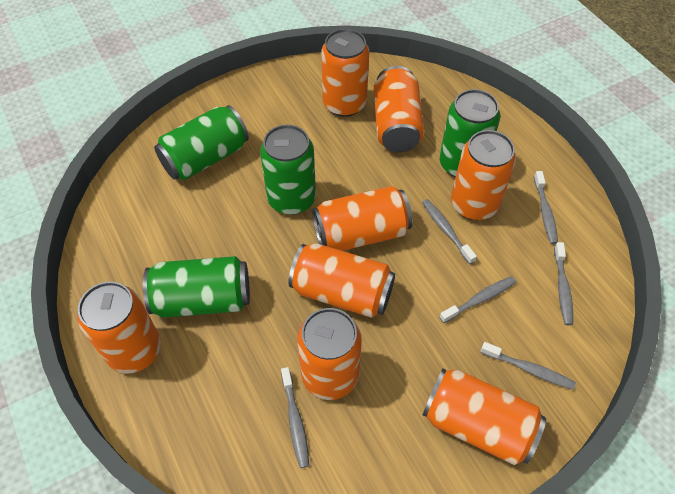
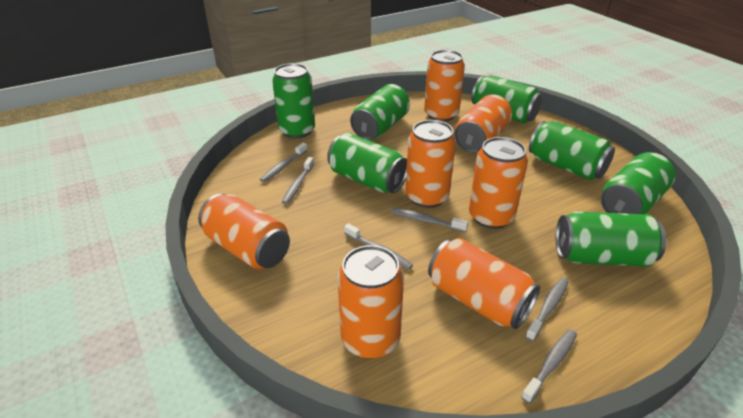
green can: [143,256,250,318] [154,105,249,180] [260,125,316,215] [439,89,501,177] = 4 -> [272,63,315,139] [327,133,407,193] [350,84,410,140] [471,75,543,123] [529,121,615,180] [556,212,666,267] [601,152,676,214] = 7
orange can: [77,281,161,374] [289,243,395,318] [297,308,362,400] [312,186,413,251] [321,29,369,117] [374,66,424,152] [423,368,546,465] [451,130,516,220] = 8 -> [198,193,290,269] [338,245,404,359] [406,120,456,208] [424,50,465,122] [428,238,540,329] [454,94,512,153] [469,137,528,229] = 7

